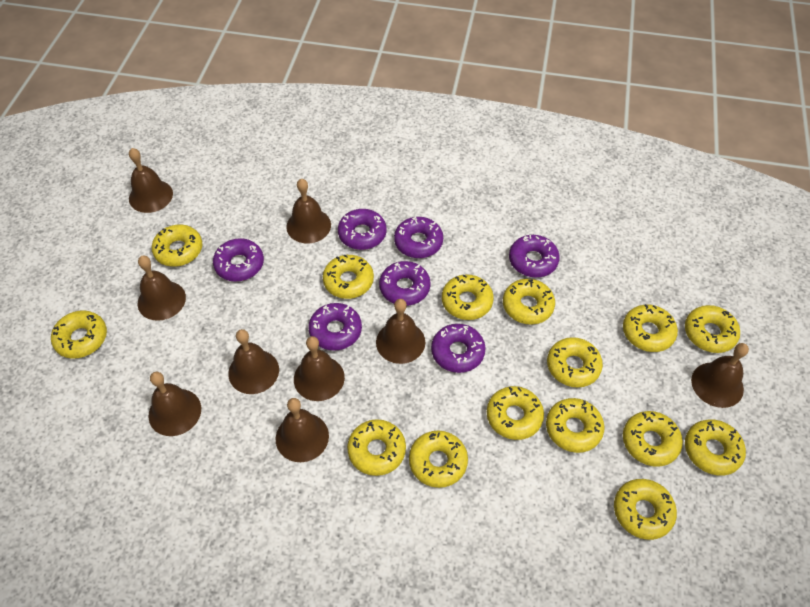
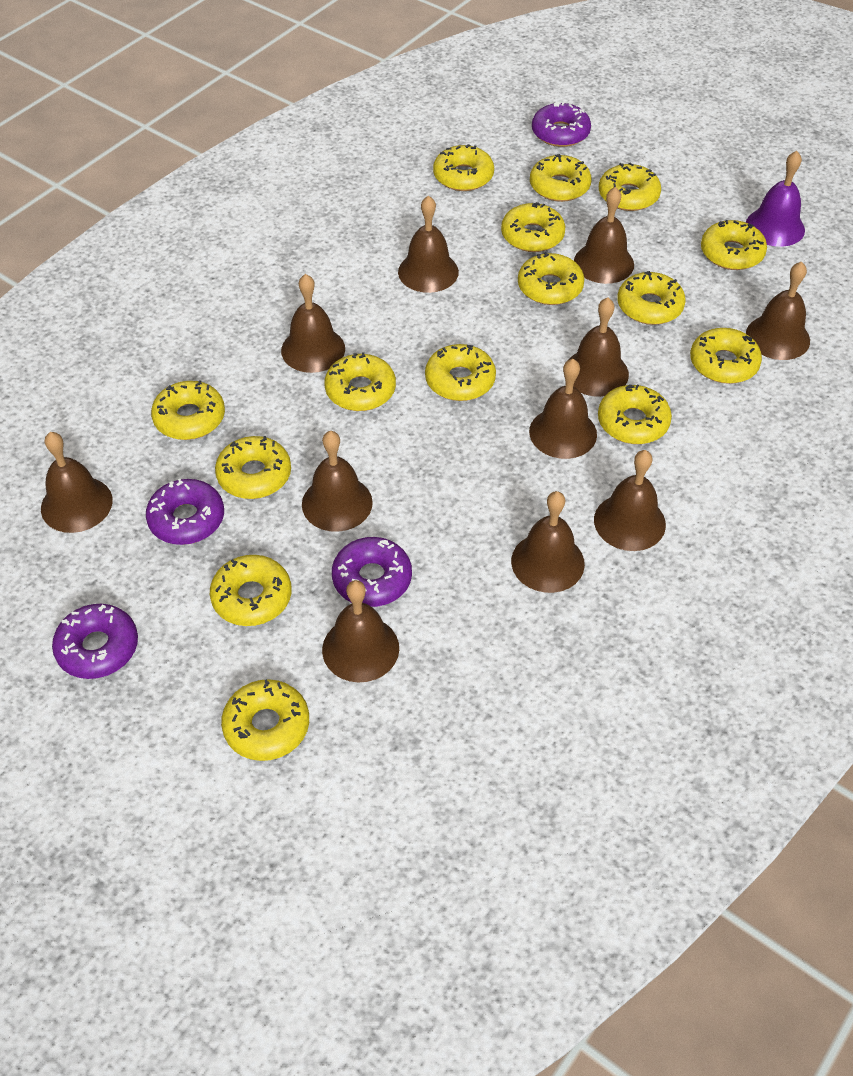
brown bell: [129,148,173,213] [138,256,186,321] [148,372,201,436] [228,329,279,394] [276,398,329,462] [286,179,331,243] [294,336,345,401] [376,299,425,364] [691,343,749,408] = 9 -> [41,432,113,533] [281,274,345,373] [302,431,373,532] [322,580,399,682] [398,195,459,293] [511,491,585,593] [529,359,597,459] [568,298,629,397] [574,187,634,284] [594,450,666,551] [746,261,810,360] = 11
purple bell: none = 0 -> [746,151,805,247] = 1
purple donut: [213,238,264,282] [308,303,362,351] [338,209,387,250] [379,261,431,306] [394,217,443,258] [431,324,486,373] [509,235,560,278] = 7 -> [52,604,138,679] [146,479,224,545] [332,537,412,607] [532,102,591,147] = 4

